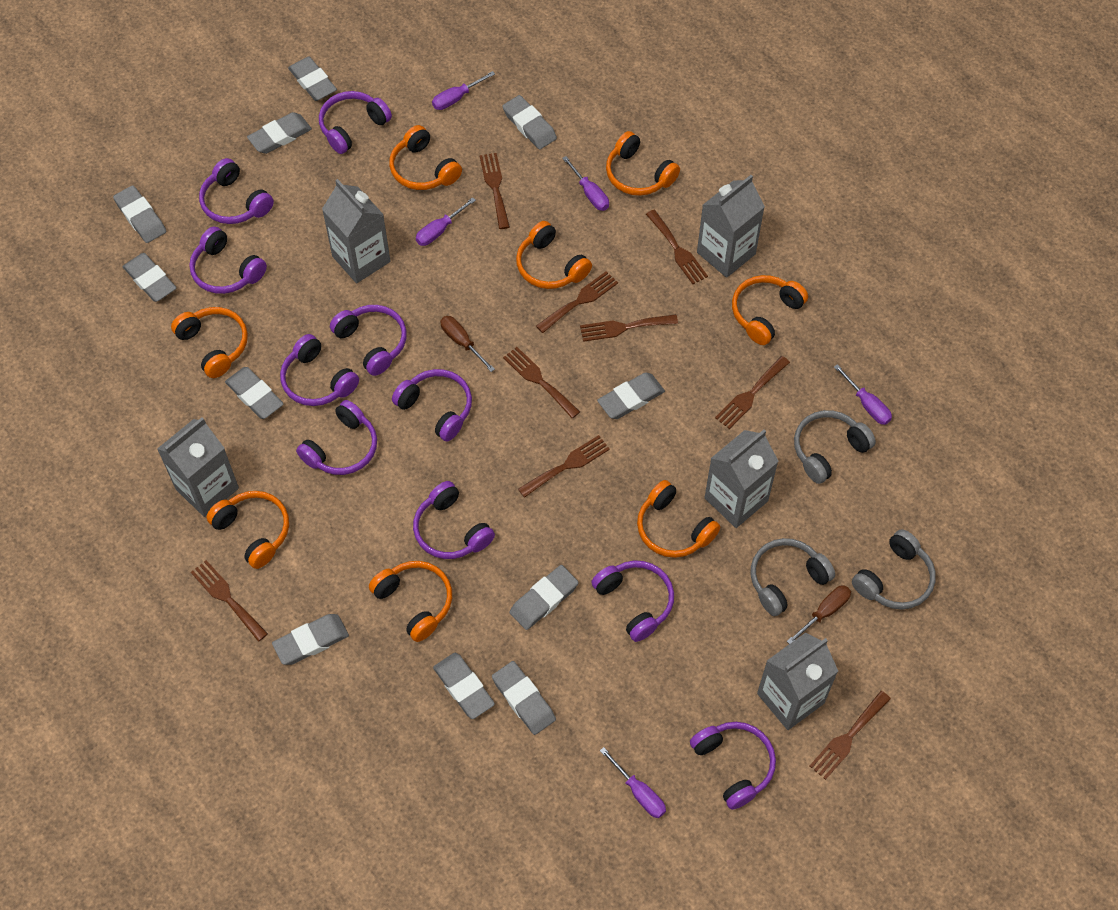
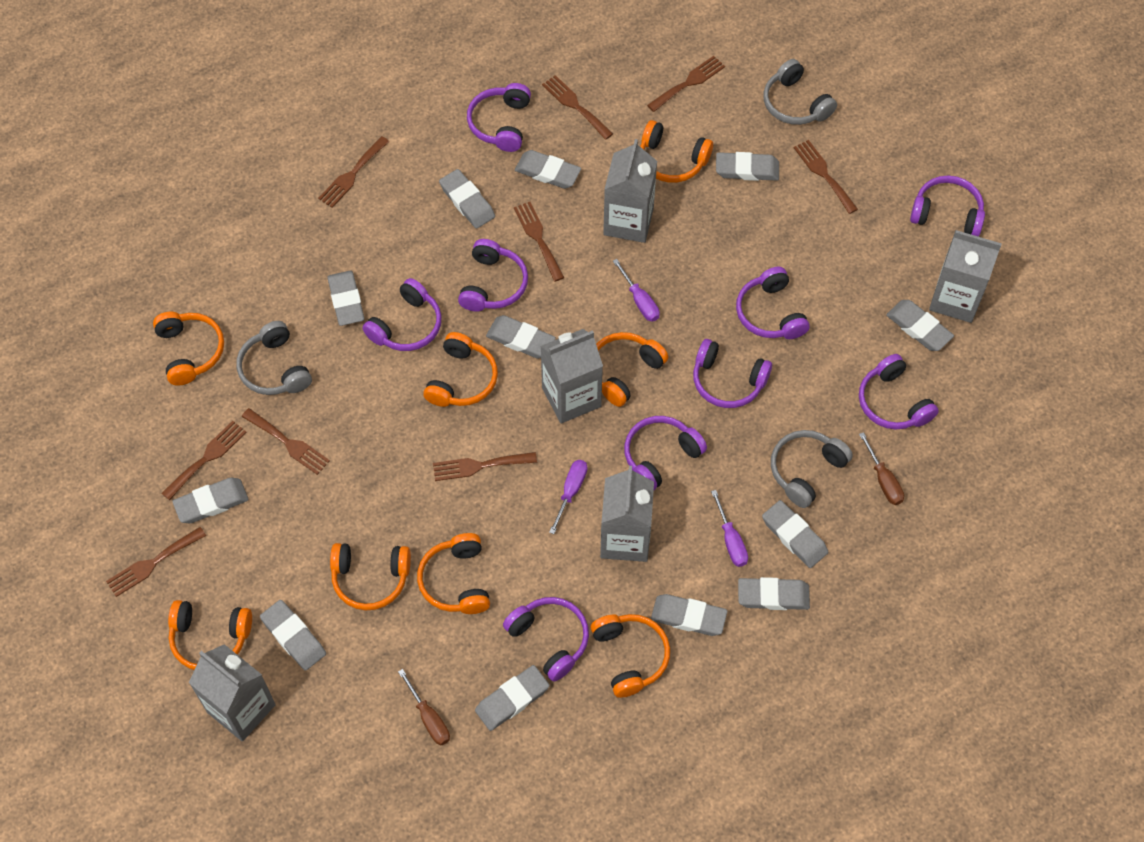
grey eraser: [113,185,166,243] [123,253,177,302] [225,367,284,419] [247,112,312,154] [272,614,349,665] [288,56,337,101] [433,653,495,719] [492,661,556,735] [502,95,557,149] [509,565,579,630] [597,372,665,419] = 11 -> [172,478,249,523] [260,600,326,671] [327,271,364,326] [439,169,495,229] [475,665,549,731] [486,315,556,359] [515,150,581,189] [651,594,728,636] [716,152,779,181] [738,577,810,610] [762,500,828,568] [886,300,954,351] = 12
purple headphones: [189,226,267,294] [199,158,274,224] [280,334,359,406] [296,400,377,475] [319,91,392,154] [330,305,407,376] [392,369,472,441] [413,481,495,559] [591,560,674,642] [690,722,776,810] = 10 -> [362,278,442,351] [458,239,528,312] [467,83,531,152] [503,597,589,682] [624,416,707,490] [693,339,772,408] [736,267,810,339] [859,354,939,429] [910,176,985,236] = 9
purple screwdriver: [416,197,476,246] [432,71,495,110] [562,156,609,211] [600,747,666,818] [834,364,892,425] = 5 -> [549,460,588,534] [613,259,660,322] [711,490,748,567] = 3

